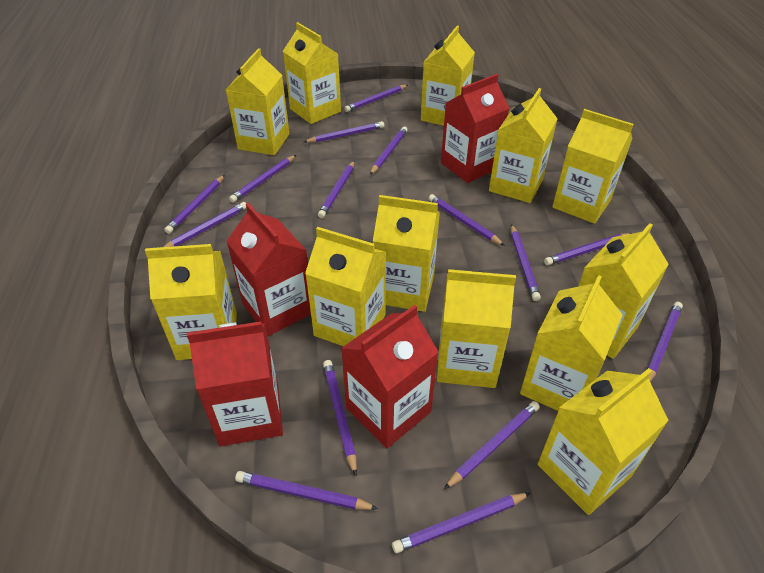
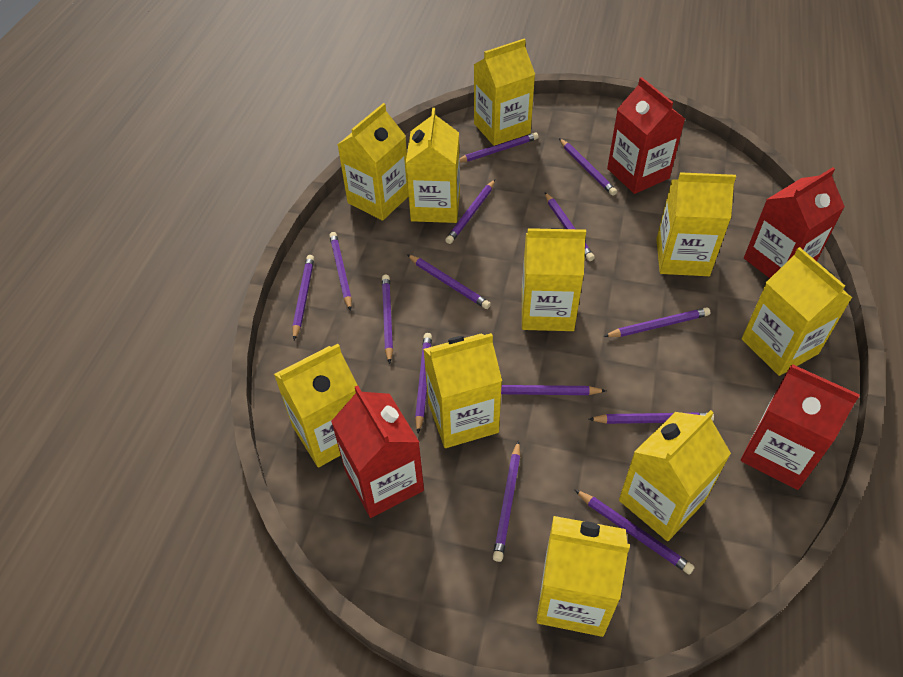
purple pencil: [163,202,246,247] [164,175,225,234] [229,155,296,203] [235,471,378,510] [304,121,384,143] [318,160,355,218] [323,360,357,476] [344,85,408,112] [370,126,408,175] [392,493,531,553] [429,194,505,246] [444,401,540,489] [511,224,541,301] [544,233,633,265] [648,302,683,382] = 15 -> [292,255,314,340] [329,232,352,311] [382,275,393,364] [407,254,491,309] [415,333,432,433] [445,180,495,244] [459,132,538,163] [493,440,520,562] [501,385,606,395] [545,192,595,261] [559,138,617,196] [575,490,695,575] [588,412,714,424] [603,307,711,337] = 14
yellow carton: [145,244,237,360] [226,48,290,155] [283,22,341,124] [305,227,386,346] [373,195,440,312] [421,26,475,126] [437,269,516,388] [489,88,558,203] [520,275,623,411] [538,368,669,515] [552,109,633,224] [578,223,669,359] = 12 -> [274,344,357,468] [337,103,409,221] [406,108,460,223] [423,333,502,448] [474,39,535,146] [522,228,586,331] [536,516,630,637] [619,410,731,541] [656,172,736,276] [742,247,852,376] = 10

